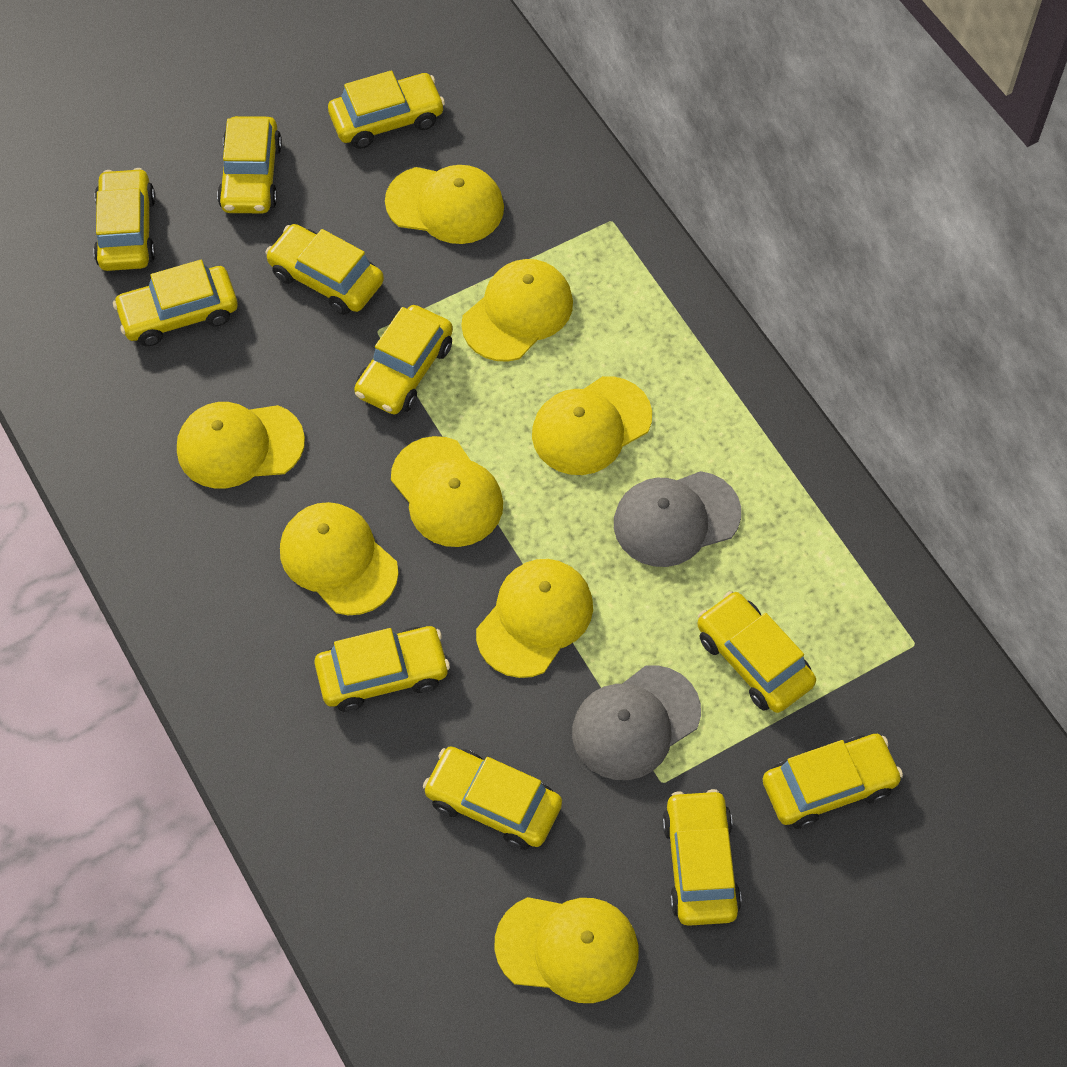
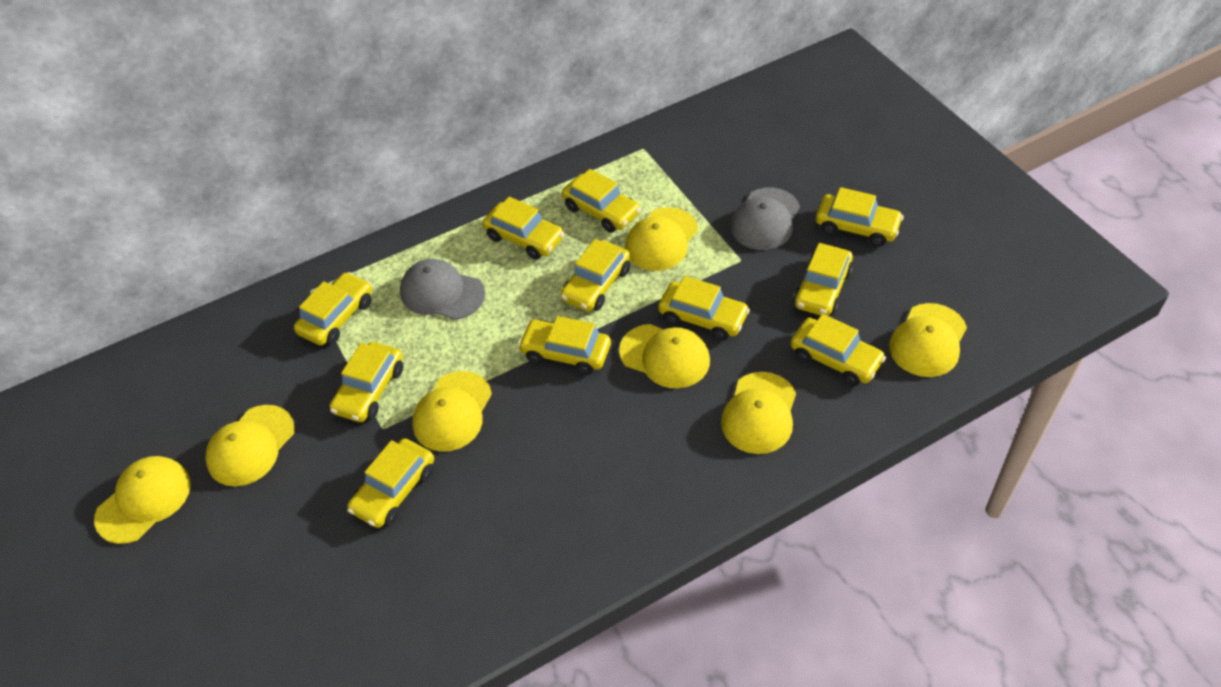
yellow cap: [177,402,305,488] [280,502,398,615] [385,165,504,244] [391,436,503,547] [461,259,573,362] [476,559,593,678] [495,897,639,1003] [532,376,652,475] = 8 -> [94,456,191,544] [205,405,295,486] [412,371,492,452] [619,324,710,388] [625,207,698,271] [721,372,796,454] [889,303,967,377] = 7

